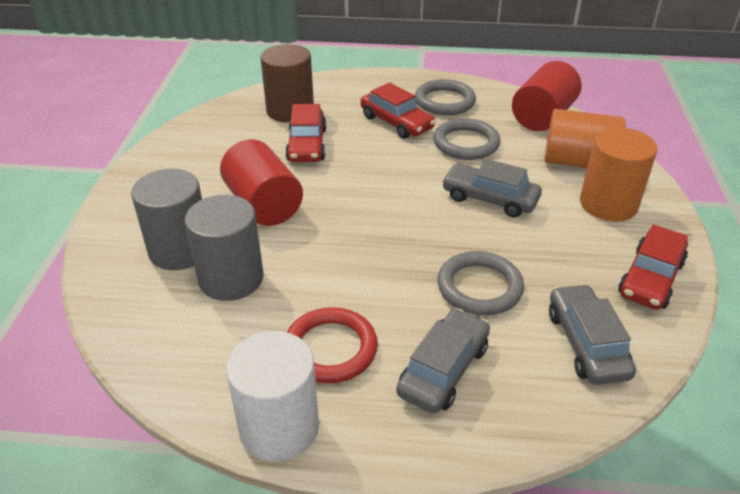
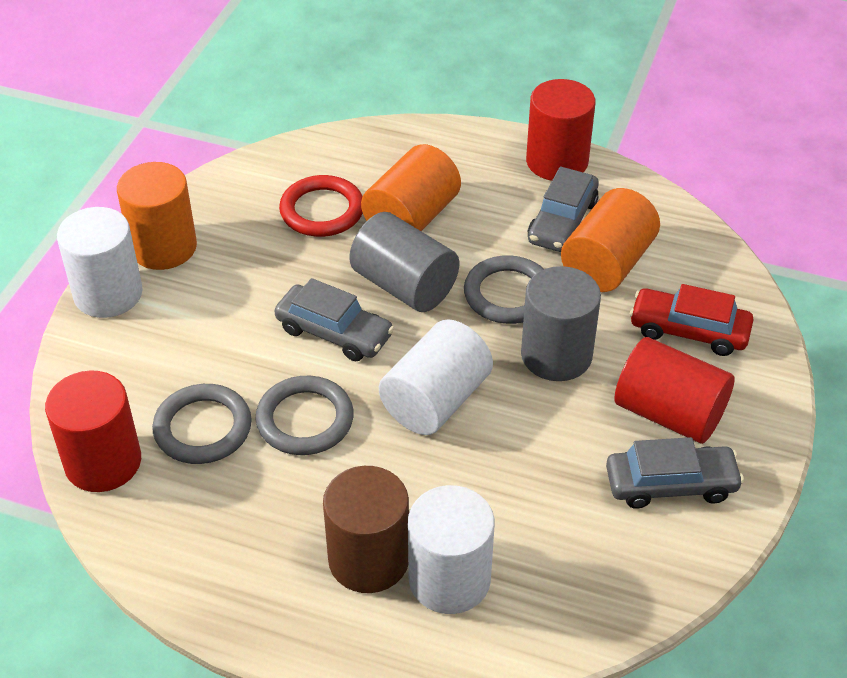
orange cylinder: [544,109,626,168] [580,127,658,221] = 2 -> [117,162,197,270] [361,144,461,231] [561,188,660,292] = 3
red car: [285,104,327,162] [360,82,436,139] [618,225,688,310] = 3 -> [630,284,753,356] = 1
red cylinder: [220,139,303,226] [512,61,582,131] = 2 -> [45,371,141,492] [526,79,595,181] [615,337,735,444] = 3
white cylinder: [226,331,319,462] = 1 -> [57,207,143,318] [379,319,493,435] [408,485,495,614] = 3

